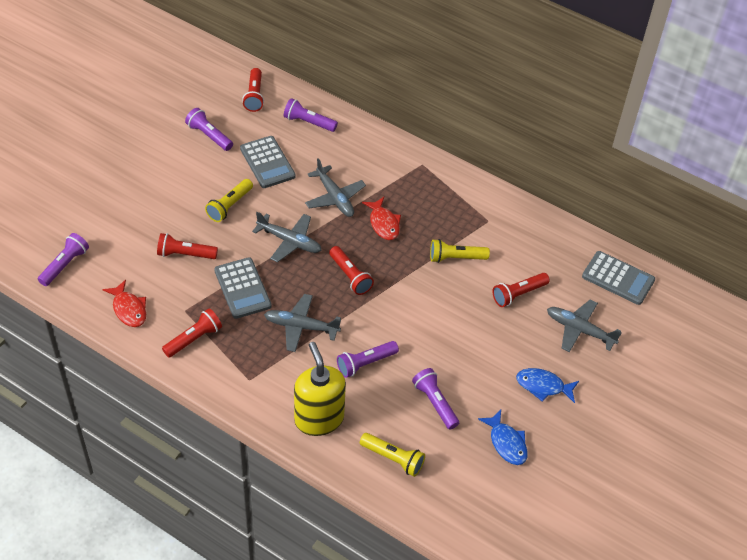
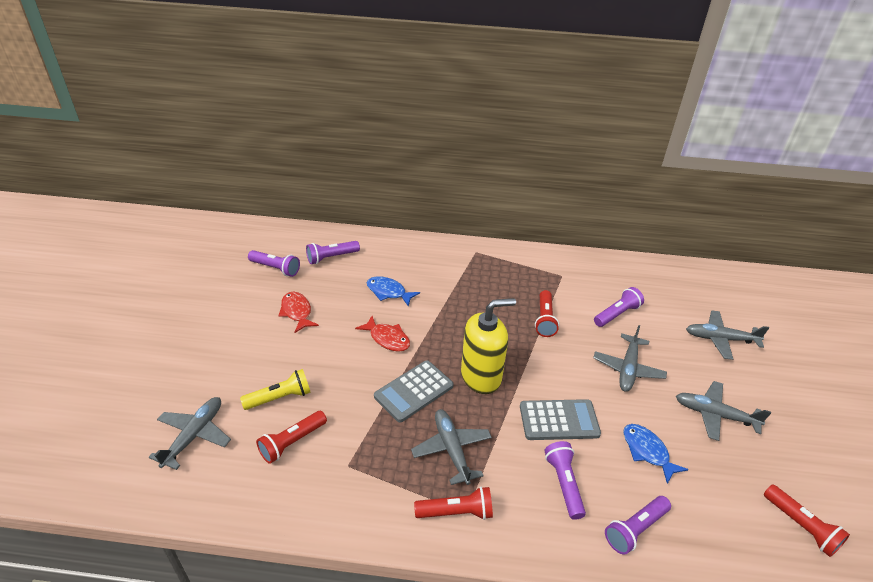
grey calculator: [214,257,271,319] [240,136,296,188] [582,251,655,305] = 3 -> [374,360,453,422] [520,399,601,440] = 2
grey plane: [252,212,322,262] [264,294,341,352] [305,158,366,217] [547,300,621,352] = 4 -> [148,397,231,470] [411,409,492,485] [593,325,667,392] [676,381,771,441] [686,310,769,360] = 5
red flashlight: [157,233,218,259] [162,309,222,358] [242,68,264,112] [329,246,374,295] [492,273,550,307] = 5 -> [256,411,327,464] [414,486,493,520] [535,290,559,337] [764,484,850,557] = 4
yellow flashlight: [205,179,253,222] [360,433,425,477] [430,239,490,263] = 3 -> [240,369,311,410] = 1

